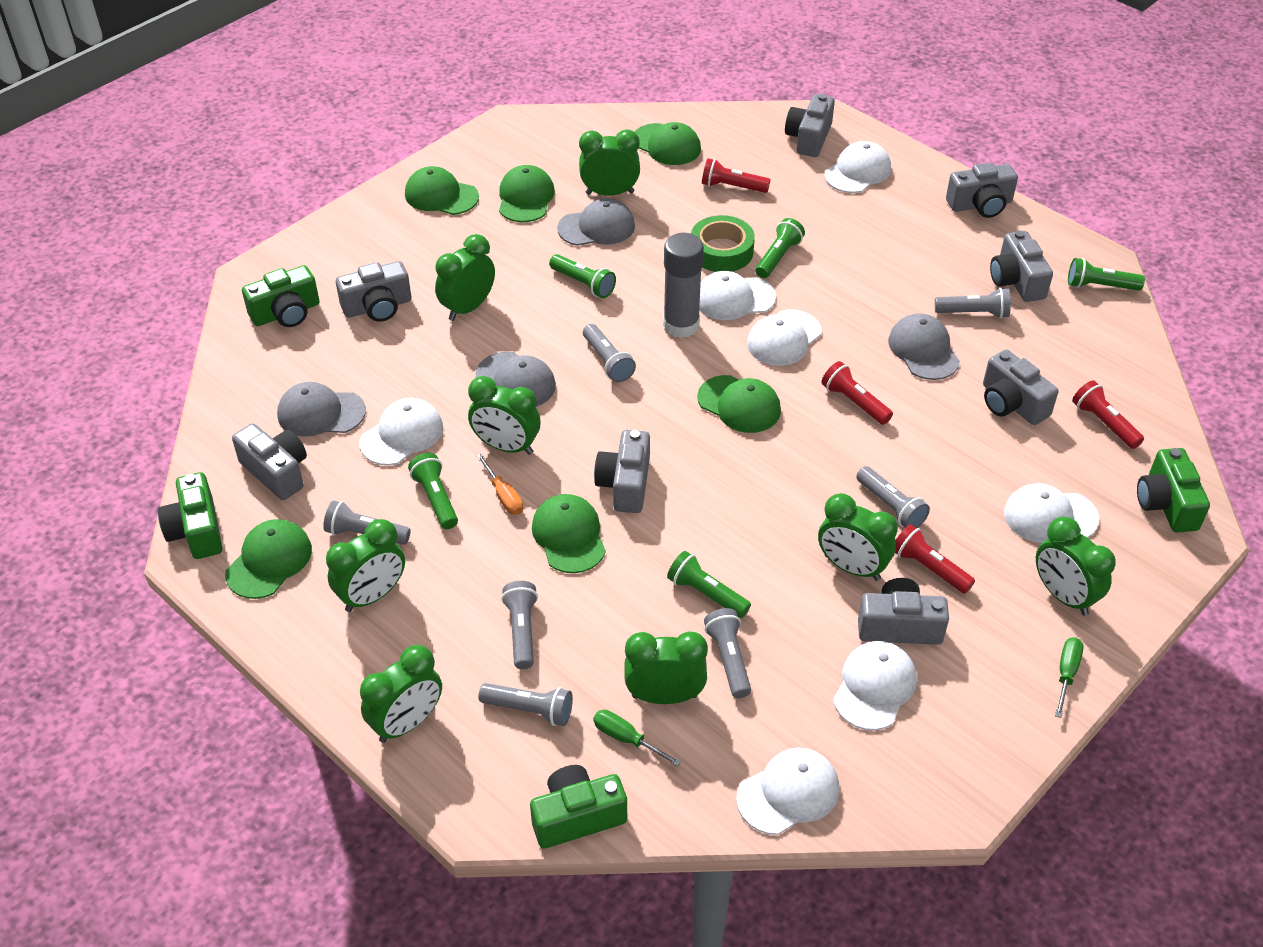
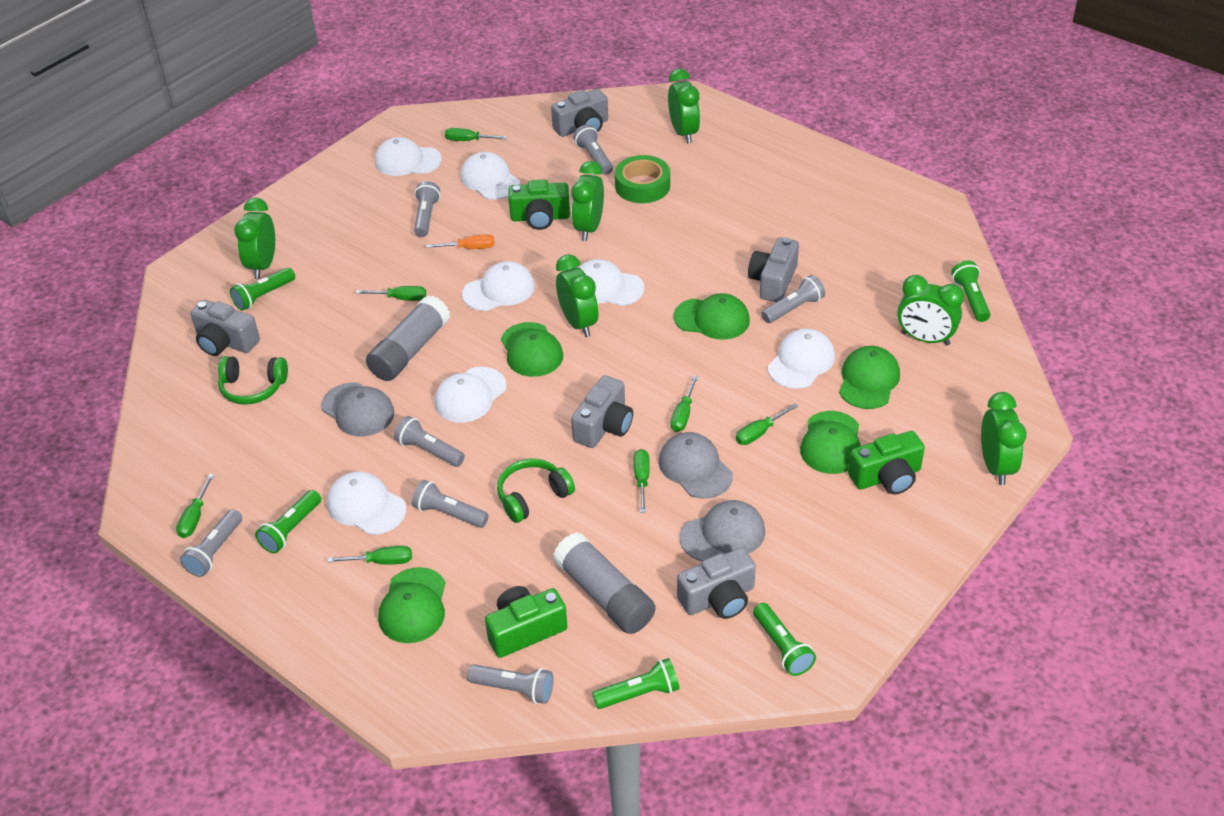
green camera: [158,472,222,559] [242,265,319,327] [530,765,627,849] [1137,448,1210,532] = 4 -> [485,586,568,658] [508,180,570,230] [848,431,925,495] = 3
green cap: [225,519,312,599] [405,166,479,215] [499,165,555,222] [532,494,606,573] [634,122,701,165] [697,375,781,433] = 6 -> [378,567,445,643] [501,322,563,377] [674,293,750,340] [800,411,861,474] [839,346,900,409] = 5
green clock: [326,519,405,612] [360,645,442,743] [435,234,495,321] [468,376,541,455] [579,129,640,196] [624,631,708,704] [818,493,898,581] [1036,517,1116,616] = 8 -> [234,198,275,279] [556,254,598,337] [571,161,604,241] [668,69,700,144] [897,275,964,346] [981,392,1027,485] = 6
green headphones: none = 0 -> [218,356,288,405] [497,459,575,523] = 2
green screwdriver: [593,710,681,767] [1055,637,1083,718] = 2 -> [176,474,214,538] [328,546,412,565] [356,286,426,301] [445,128,507,141] [634,449,650,513] [670,376,698,432] [736,403,798,445] = 7
grey camera: [232,423,307,500] [336,261,411,322] [594,430,650,513] [785,94,835,157] [858,578,949,645] [946,162,1018,218] [983,349,1058,425] [990,230,1053,302] = 8 -> [190,300,260,356] [551,89,608,137] [571,375,633,448] [677,548,756,619] [748,237,799,302] = 5
grey cap: [277,382,366,437] [476,352,556,407] [557,198,635,246] [888,313,960,380] = 4 -> [321,382,395,437] [659,432,733,499] [680,500,765,561] = 3
grey glue stick: [663,233,704,338] = 1 -> [366,295,450,381] [553,532,655,634] = 2
red flashlight: [702,158,771,193] [821,361,893,425] [895,524,975,594] [1072,380,1144,449] = 4 -> none = 0

